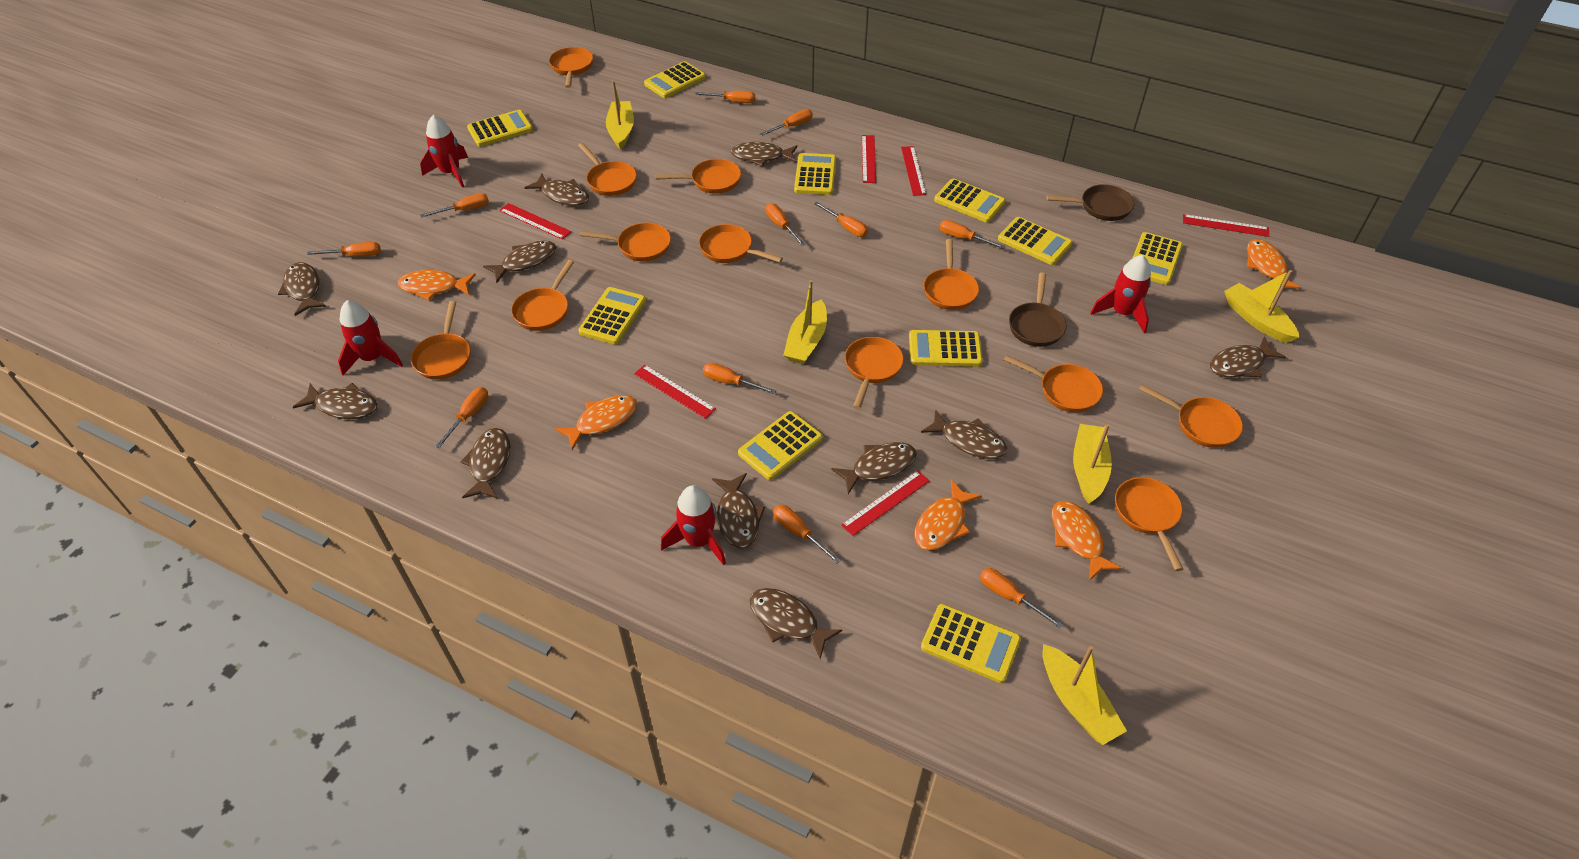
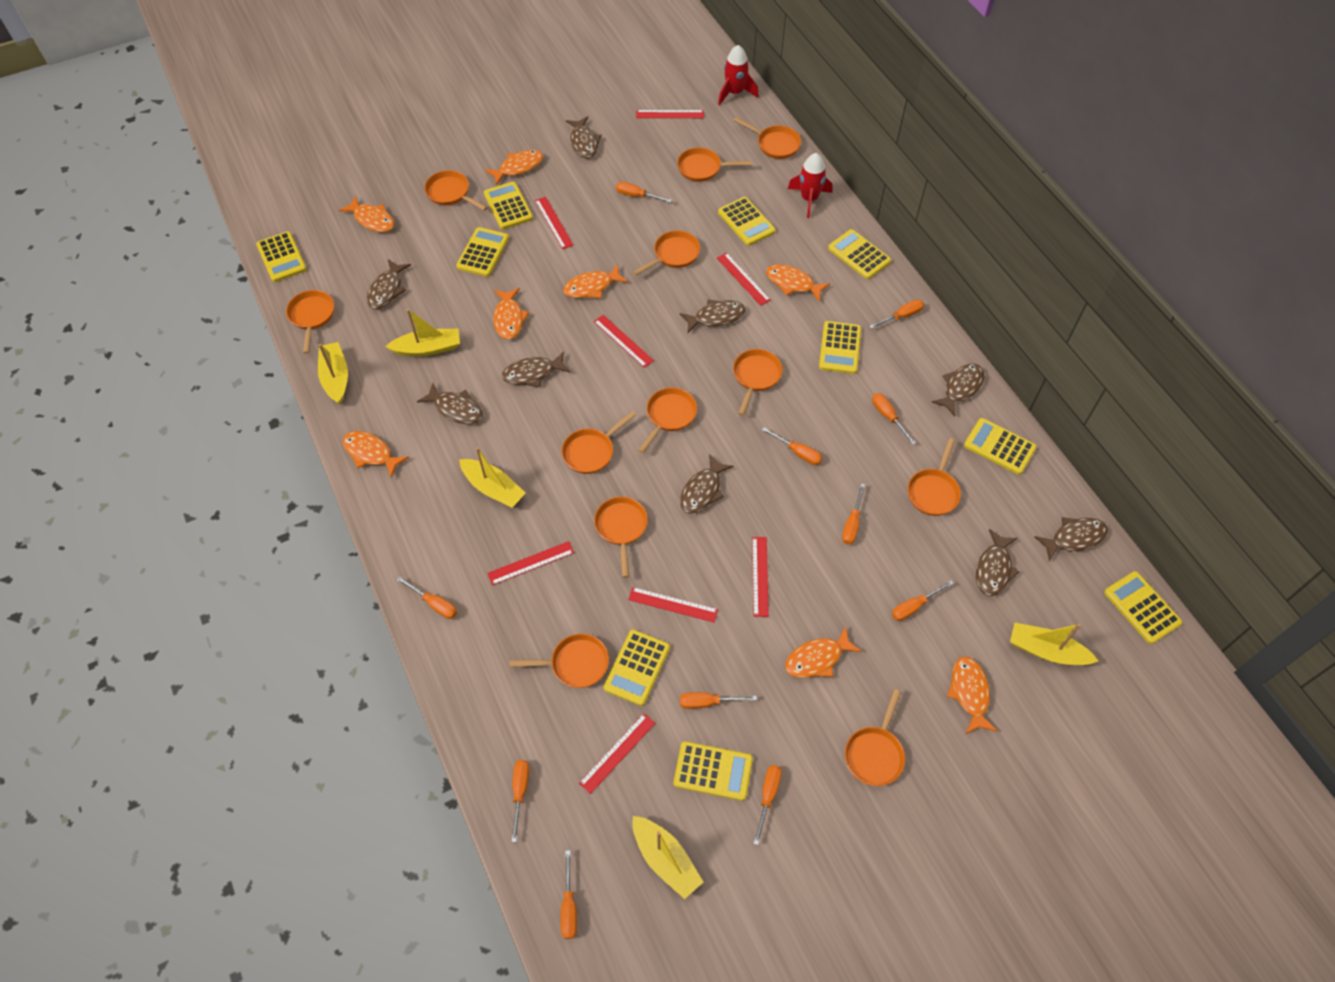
brown fish: [278,262,326,316] [293,383,378,419] [460,428,510,499] [483,240,556,283] [524,173,589,206] [712,473,765,548] [731,142,797,166] [750,588,842,659] [831,442,917,494] [921,409,1007,459] [1210,336,1286,377] = 11 -> [367,260,411,309] [417,383,483,424] [502,351,571,387] [566,116,602,158] [680,299,746,333] [680,454,734,514] [931,364,984,416] [976,529,1019,596] [1035,517,1108,562] = 9
brown pan: [1009,273,1067,347] [1046,184,1134,221] = 2 -> none = 0
orange fish: [398,270,476,301] [555,395,637,450] [914,480,982,550] [1052,501,1123,581] [1247,239,1300,289] = 5 -> [339,196,394,232] [343,431,409,478] [485,150,543,185] [493,288,529,339] [563,264,628,298] [766,264,830,302] [785,626,862,678] [947,656,997,734] = 8
red rocket: [338,300,403,375] [420,115,468,188] [661,485,726,565] [1090,255,1151,333] = 4 -> [718,45,759,105] [788,153,833,218] = 2
red ruler: [499,203,571,240] [634,365,716,419] [841,470,930,536] [862,135,876,183] [901,146,926,196] [1183,214,1269,237] = 6 -> [487,541,574,585] [535,197,573,249] [579,713,655,794] [594,315,654,368] [628,587,718,623] [636,110,704,118] [717,253,771,306] [752,537,769,617] = 8

